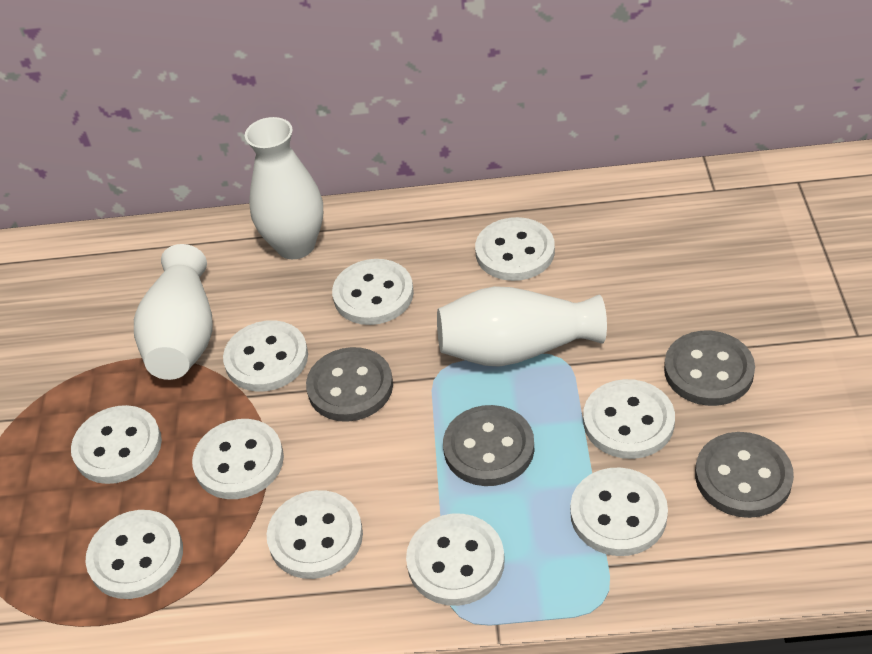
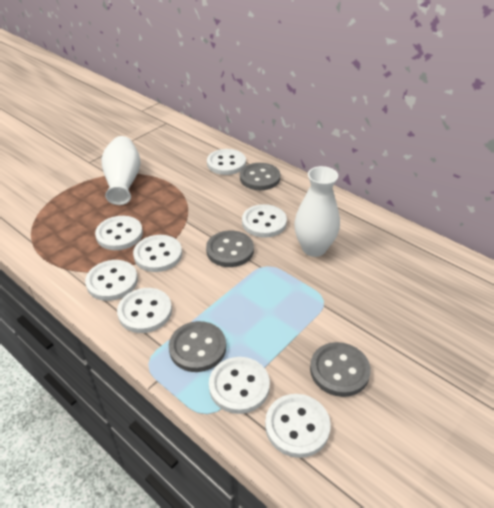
white button: [71,405,162,484] [86,510,183,599] [192,419,284,499] [223,320,308,392] [267,490,363,579] [332,259,414,325] [406,514,505,606] [475,217,555,281] [570,468,668,556] [583,379,675,459] = 10 -> [85,260,138,301] [95,216,143,250] [117,288,172,333] [133,235,182,272] [207,149,246,175] [209,357,270,414] [242,204,287,238] [265,394,331,458] = 8
white vase: [134,244,213,380] [245,117,323,259] [437,286,607,367] = 3 -> [102,136,141,205] [294,166,340,257] = 2

